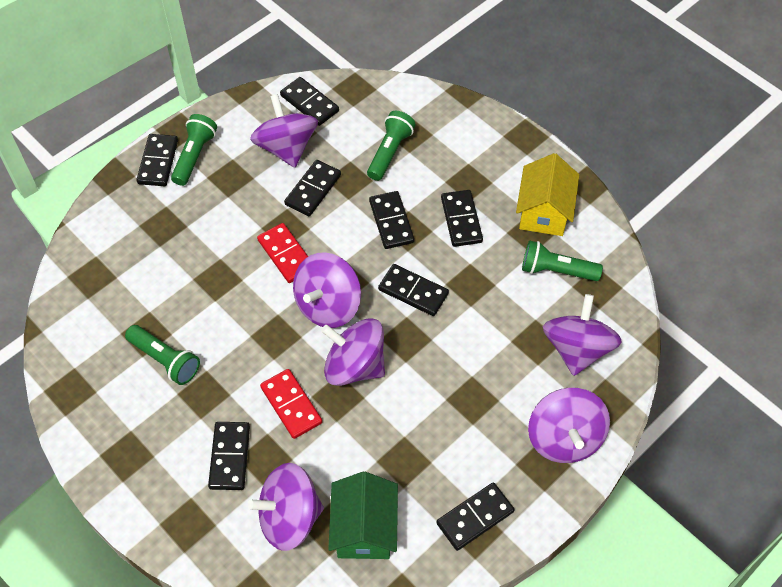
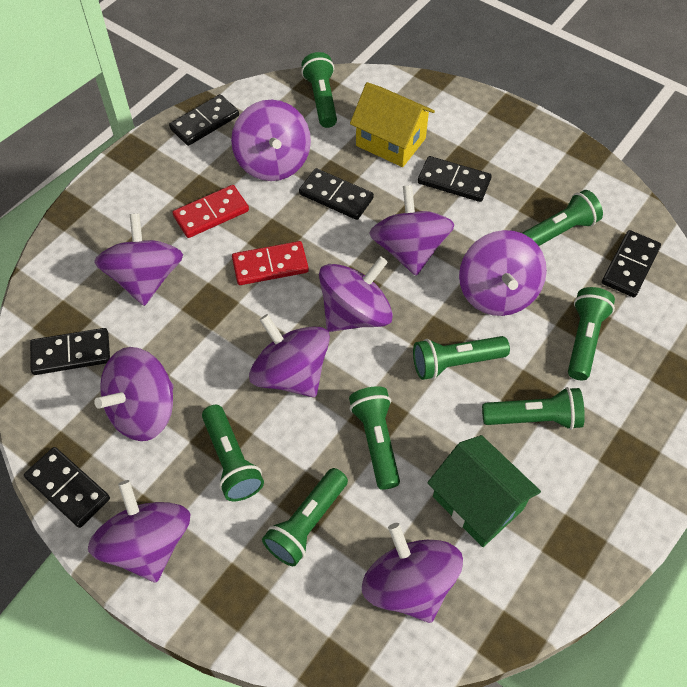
black domino: [136,134,178,186] [208,422,250,490] [280,77,339,126] [284,160,341,216] [369,191,414,249] [378,264,449,316] [436,482,514,551] [441,190,483,247] = 8 -> [24,447,110,528] [30,328,110,375] [169,94,239,146] [299,168,374,220] [418,156,492,202] [602,230,661,297] = 6
green flashlight: [125,325,200,385] [171,114,217,186] [367,111,416,181] [522,240,603,281] = 4 -> [202,405,264,501] [262,468,348,566] [301,52,337,128] [349,386,400,490] [413,336,510,380] [482,387,585,430] [523,190,603,246] [568,287,615,380] = 8
purple spinning top: [248,463,324,551] [250,94,318,168] [293,252,361,328] [321,318,385,386] [528,388,610,463] [543,294,622,376] = 6 -> [88,480,190,583] [94,214,183,306] [94,347,174,441] [231,100,311,181] [249,314,330,397] [319,256,393,332] [362,523,463,623] [369,185,455,276] [459,230,547,316] = 9

